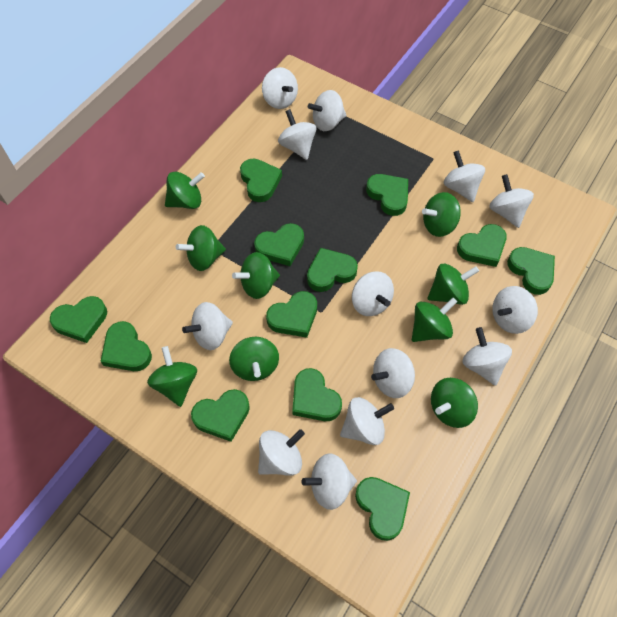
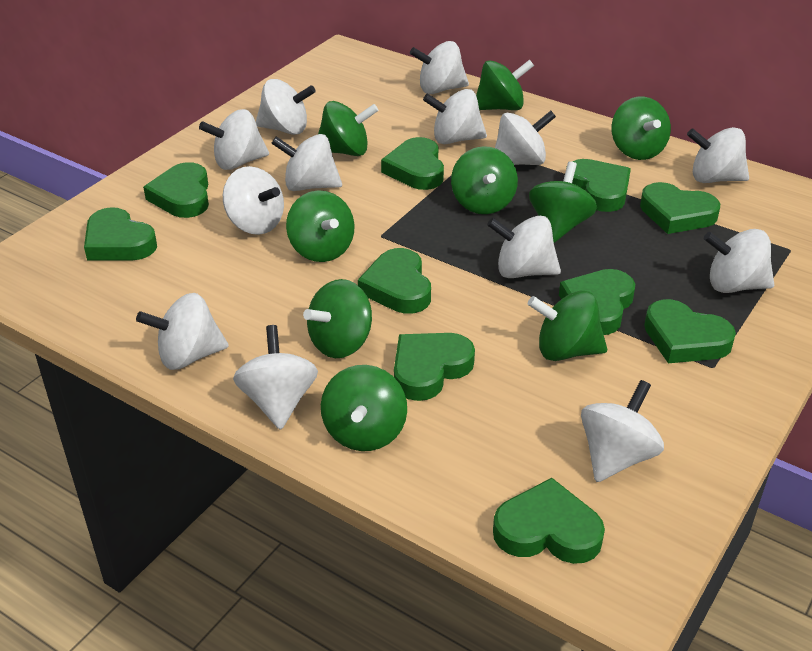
green heart: [50,296,107,343] [100,321,152,371] [191,389,250,442] [240,159,282,202] [254,223,304,266] [266,291,317,338] [292,368,342,421] [307,248,358,292] [355,477,410,541] [366,174,408,216] [457,224,507,267] [507,247,555,295] = 12 -> [84,207,157,261] [143,162,209,218] [358,248,431,314] [381,137,444,190] [394,333,475,401] [493,478,605,564] [559,269,635,335] [566,159,631,212] [640,182,720,234] [644,299,736,363] = 10

